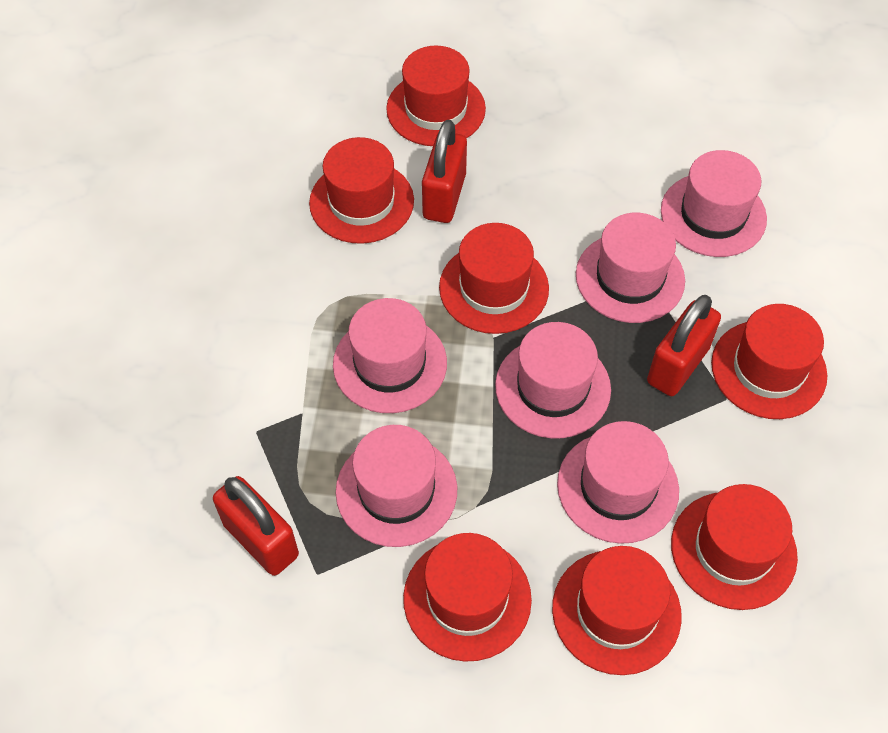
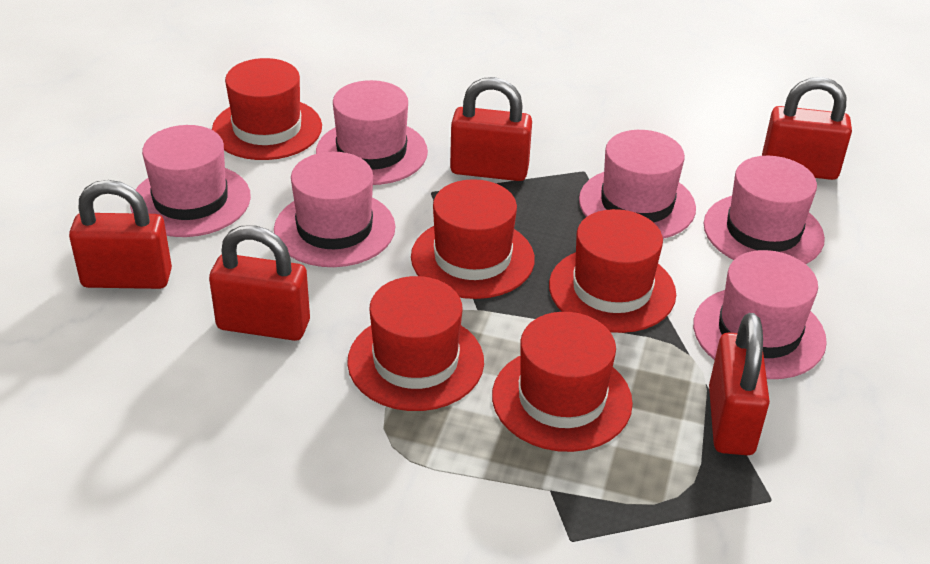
red hat: [309,137,414,244] [386,46,486,146] [403,533,532,662] [439,223,549,334] [552,546,682,675] [671,484,798,610] [711,304,828,419] = 7 -> [212,58,322,160] [347,276,484,411] [411,179,535,299] [492,312,633,452] [549,209,676,333] = 5
red padlock: [213,476,299,576] [422,120,467,223] [647,295,721,396] = 3 -> [69,180,172,289] [209,225,310,341] [450,77,532,181] [709,313,770,455] [762,77,852,180] = 5

